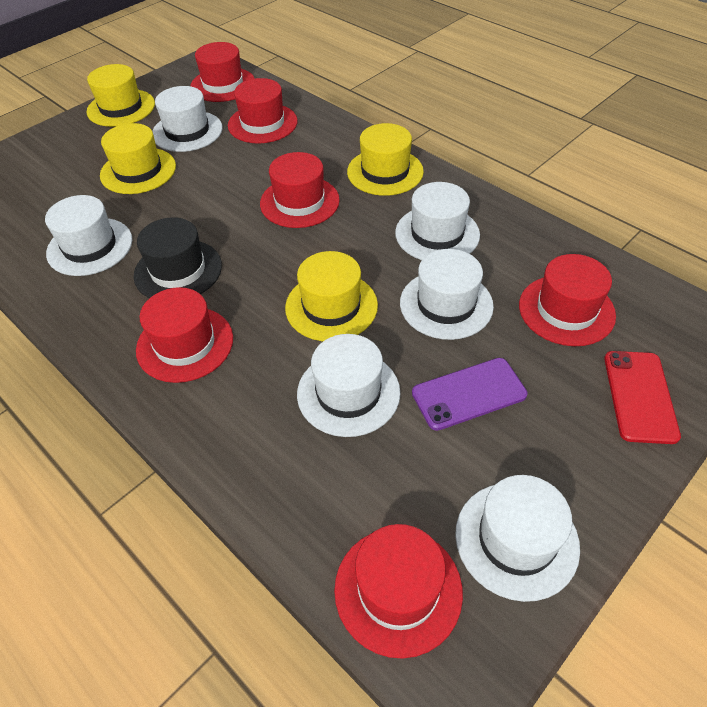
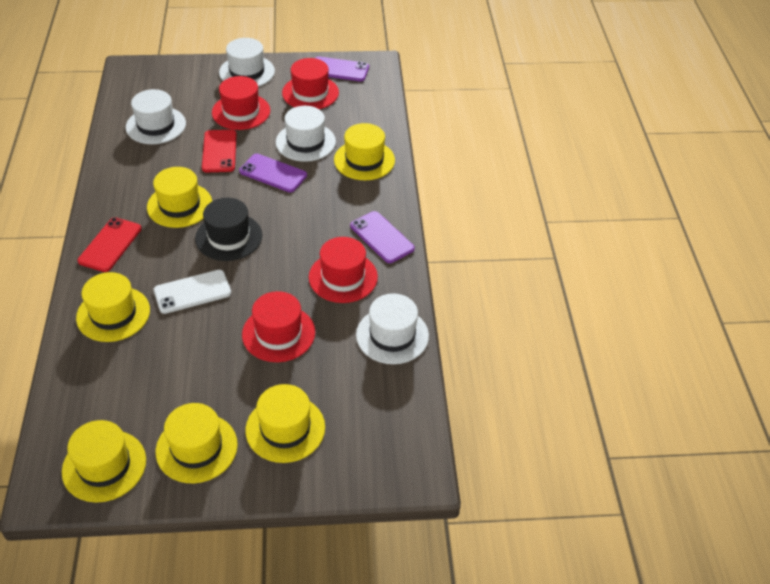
purple phone: [412,358,528,431] = 1 -> [239,153,307,192] [316,56,369,82] [350,211,415,263] = 3
red hat: [136,287,233,383] [191,42,255,102] [228,78,298,144] [260,152,340,228] [334,524,463,659] [519,254,616,346] = 6 -> [212,76,270,130] [242,291,315,362] [282,58,339,109] [309,237,378,303] = 4
red phone: [604,351,681,444] = 1 -> [78,217,142,272] [202,130,237,172] = 2
white hat: [45,195,132,276] [152,86,223,152] [297,334,400,437] [395,182,480,260] [400,249,494,340] [455,475,580,602] = 6 -> [126,89,186,144] [219,38,275,87] [276,106,336,162] [356,293,429,364] = 4
white phone: none = 0 -> [154,270,231,314] = 1
yellow hat: [86,64,155,127] [100,123,176,194] [285,251,378,341] [347,123,424,196] = 4 -> [62,420,146,503] [76,272,150,342] [147,167,212,228] [156,403,238,483] [245,384,325,463] [334,123,395,180] = 6

